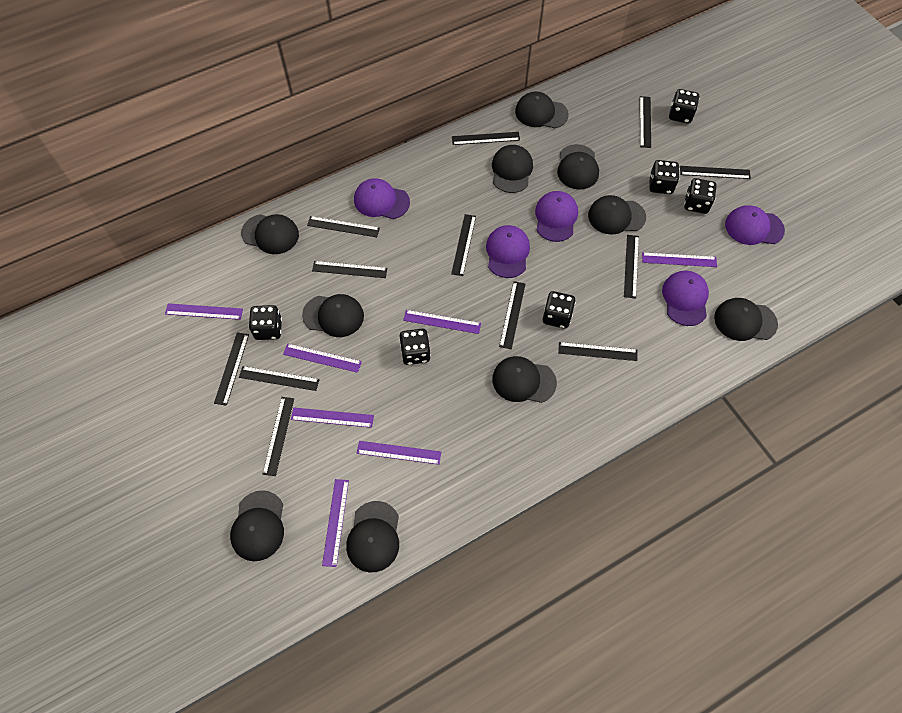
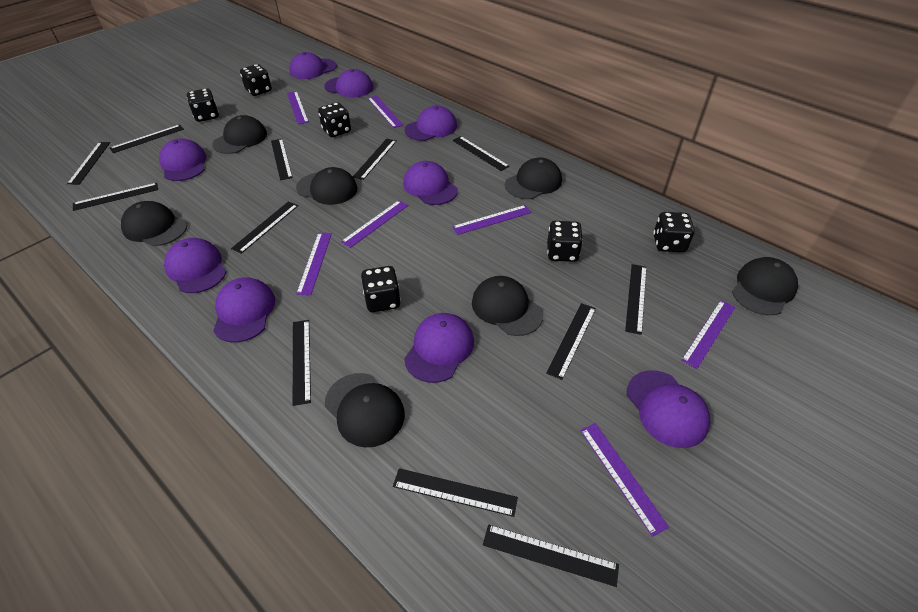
black cap: [230,490,284,561] [241,214,299,254] [302,294,364,337] [346,501,399,572] [492,145,533,193] [492,356,557,403] [515,91,569,128] [557,144,599,190] [588,195,646,235] [714,298,778,341] = 10 -> [121,201,187,246] [212,115,267,154] [296,167,357,205] [325,373,405,448] [472,276,543,336] [505,157,562,199] [732,257,798,315] = 7
purple cap: [354,178,410,219] [486,225,530,278] [535,191,578,242] [662,270,709,326] [725,205,785,245] = 5 -> [159,138,206,181] [164,238,226,293] [213,277,275,343] [289,52,337,79] [324,69,373,98] [403,161,458,205] [404,106,457,141] [404,313,474,383] [627,370,711,448] = 9

